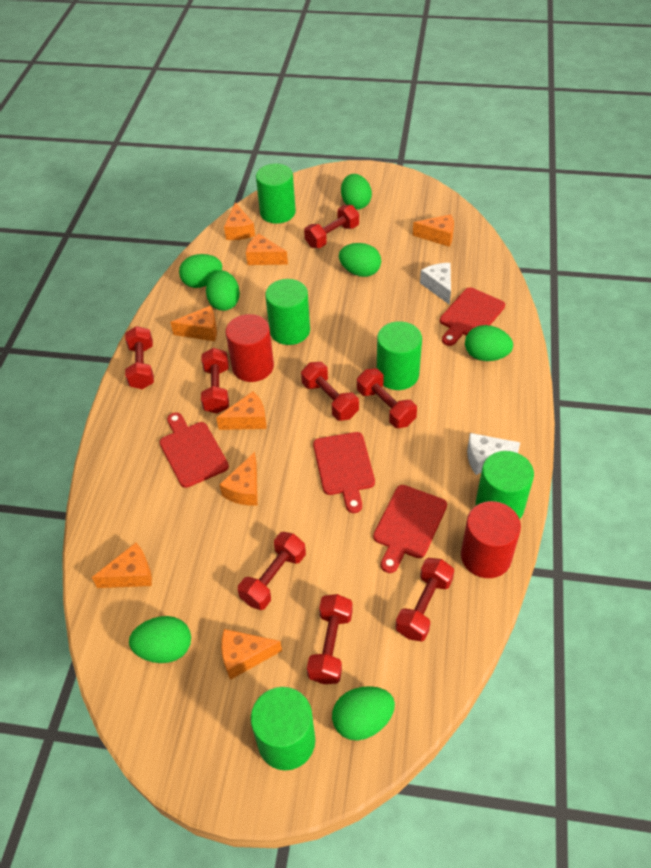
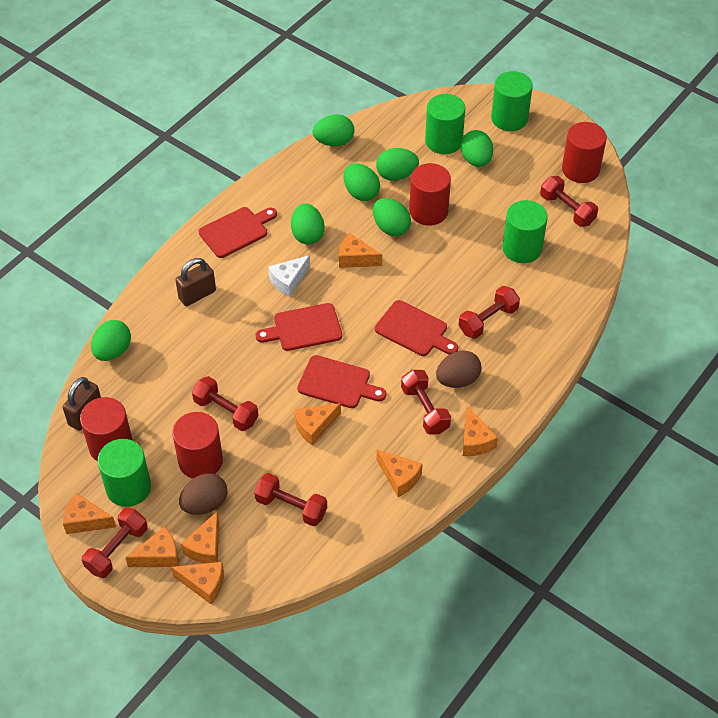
brown egg: none = 0 -> [179,473,228,515] [436,350,482,388] = 2
brown padlock: none = 0 -> [63,377,101,431] [175,258,216,306] = 2
green cylinder: [251,687,315,771] [256,164,296,224] [265,279,310,345] [377,321,422,390] [476,451,534,519] = 5 -> [98,439,151,507] [425,94,466,154] [491,71,533,131] [502,200,548,263] = 4
red cylinder: [226,314,274,382] [461,501,521,578] = 2 -> [80,397,133,462] [172,412,223,479] [409,163,451,226] [562,122,607,183] = 4
red dumbbell: [125,326,154,389] [201,348,229,414] [238,532,306,610] [301,362,359,421] [304,205,359,248] [307,594,353,684] [357,368,417,428] [396,558,454,642] = 8 -> [82,508,148,578] [192,376,259,431] [254,473,327,526] [401,370,451,434] [458,286,520,339] [540,176,598,227] = 6
white cheese: [420,263,451,305] [467,433,520,475] = 2 -> [268,255,310,297] = 1

